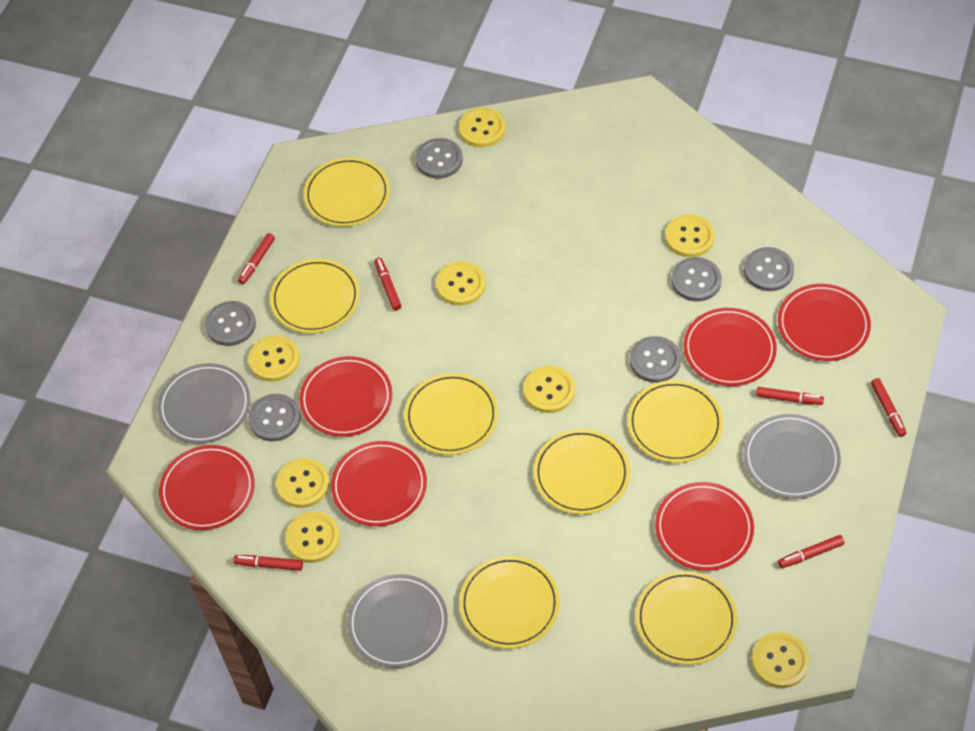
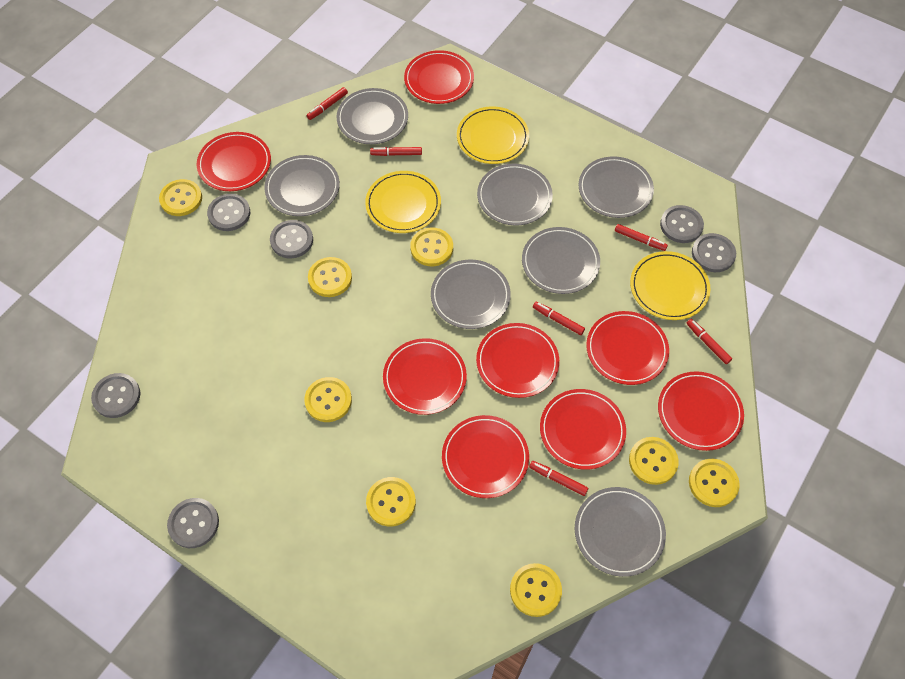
grey plate: [158,363,250,444] [347,574,448,668] [743,414,841,499] = 3 -> [264,155,340,216] [336,88,408,144] [431,259,511,329] [477,164,553,226] [522,227,600,294] [575,487,666,577] [578,157,654,218] = 7
red plate: [159,445,255,530] [299,356,392,437] [331,441,427,526] [655,482,754,571] [684,308,777,386] [778,284,871,361] = 6 -> [197,132,271,191] [383,338,467,415] [404,50,474,104] [442,415,529,498] [476,323,559,398] [540,389,626,470] [586,311,669,385] [658,371,744,451] = 8
yellow plate: [270,259,360,333] [304,157,390,227] [404,373,498,455] [459,556,560,649] [534,429,630,514] [628,380,723,463] [636,571,738,665] = 7 -> [365,171,441,233] [457,107,529,164] [630,251,710,320] = 3

